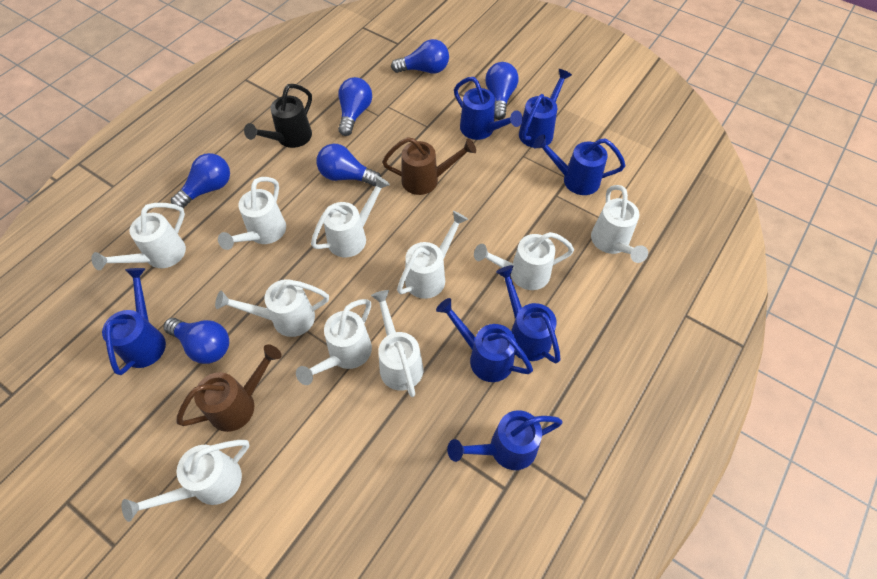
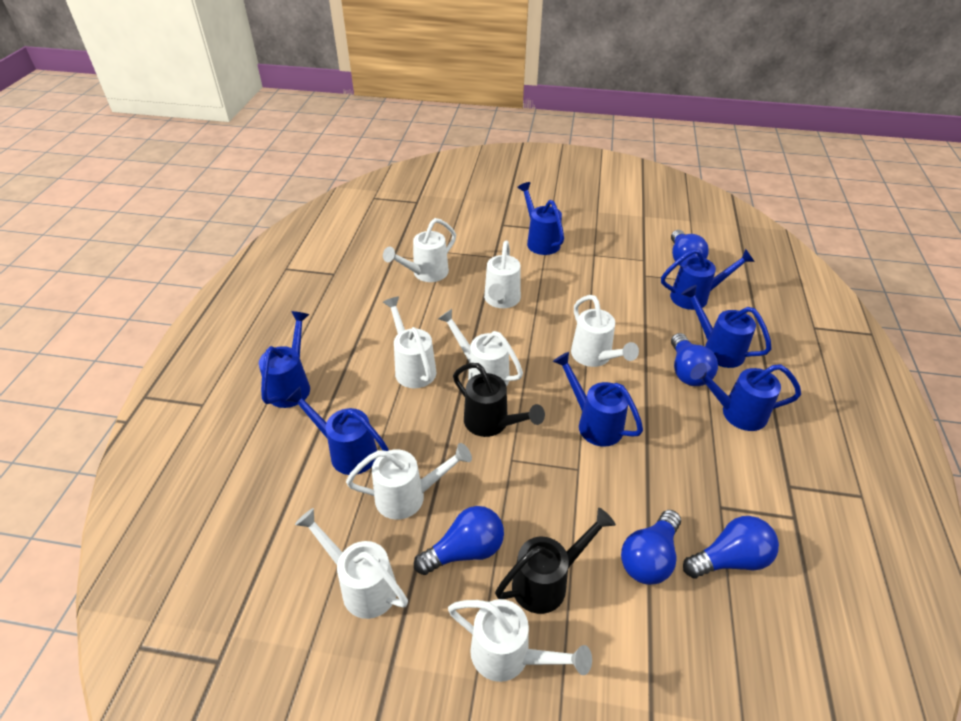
black watering can: [244,84,312,148] = 1 -> [453,363,545,437] [495,508,616,614] = 2
blue light bulb: [163,318,229,364] [171,153,230,209] [317,144,381,186] [338,77,372,136] [391,39,449,74] [485,62,518,120] = 6 -> [414,506,504,575] [621,510,681,585] [671,230,709,266] [671,333,718,386] [683,516,779,578] = 5
brown watering can: [176,344,282,432] [382,137,476,195] = 2 -> none = 0
white watering can: [91,203,186,270] [122,440,249,522] [215,279,329,337] [218,177,286,250] [296,299,372,385] [311,175,390,257] [371,290,423,397] [397,211,468,299] [474,232,574,290] [591,185,648,263] = 10 -> [295,508,408,619] [346,443,472,520] [383,218,456,282] [383,297,436,388] [438,309,523,386] [448,599,592,682] [484,240,521,308] [571,295,639,367] = 8

